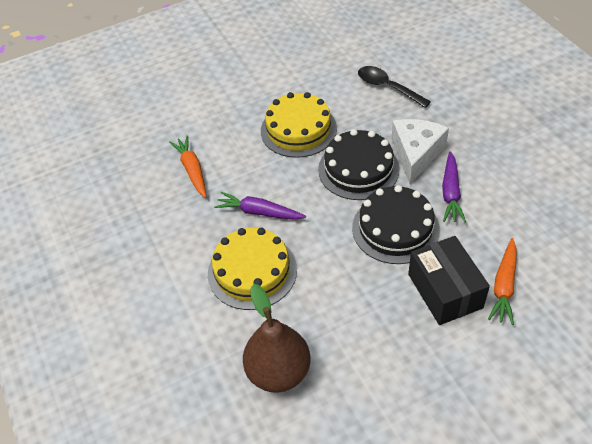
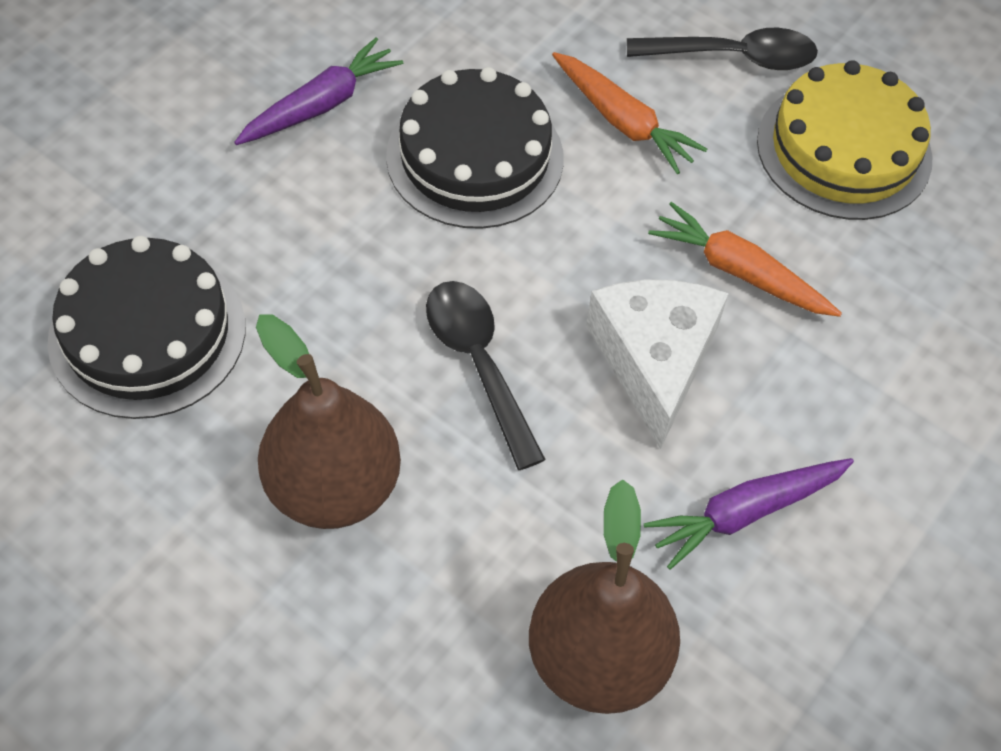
black box: [408,236,490,325] = 1 -> none = 0
black spoon: [358,66,431,108] = 1 -> [426,281,546,470] [627,28,818,70] = 2
brown pear: [243,284,311,393] = 1 -> [256,314,401,529] [529,479,680,714] = 2
yellow cake: [208,228,297,310] [261,92,337,158] = 2 -> [757,60,932,220] = 1

